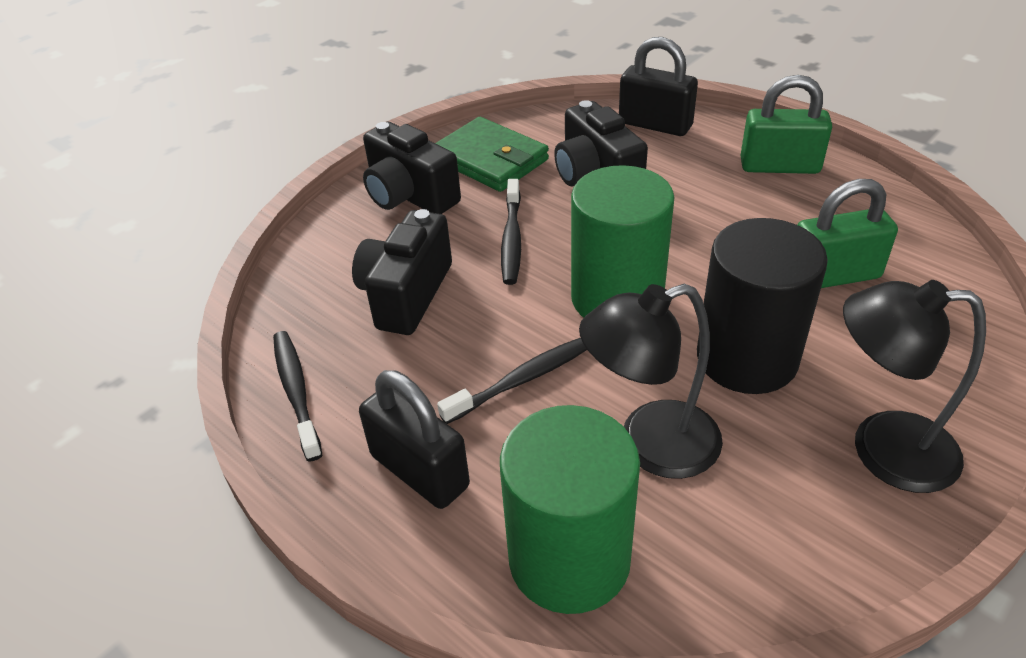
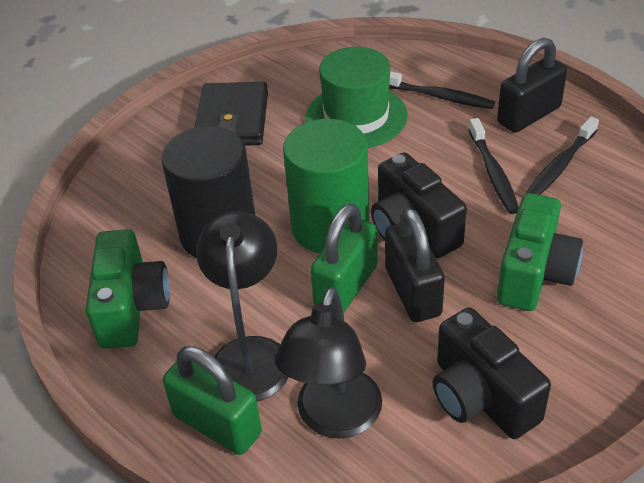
black camera: [352,209,452,335] [363,122,461,214] [554,100,648,186] = 3 -> [371,152,467,258] [433,307,551,439] = 2
black wallet: none = 0 -> [195,82,268,146] = 1
green camera: none = 0 -> [86,229,170,349] [497,193,583,311] = 2
green cylinder: [500,405,640,614] [571,165,675,318] = 2 -> [283,119,369,253] = 1
green hat: none = 0 -> [306,47,408,148] = 1
green wallet: [435,117,549,192] = 1 -> none = 0

